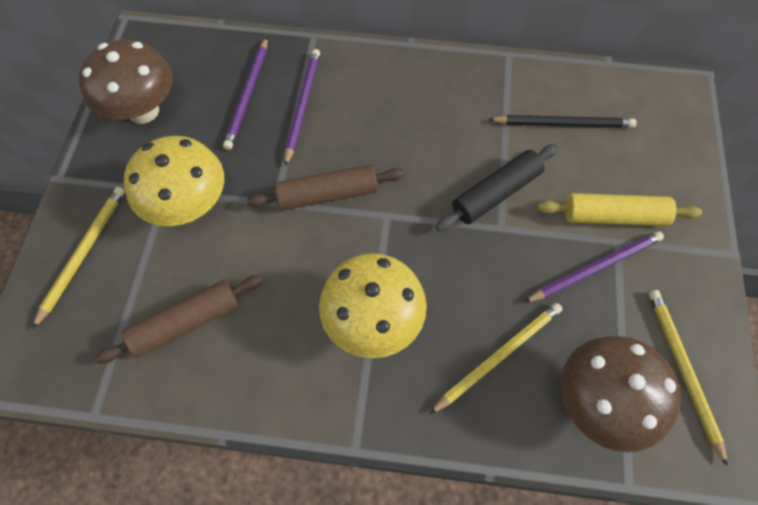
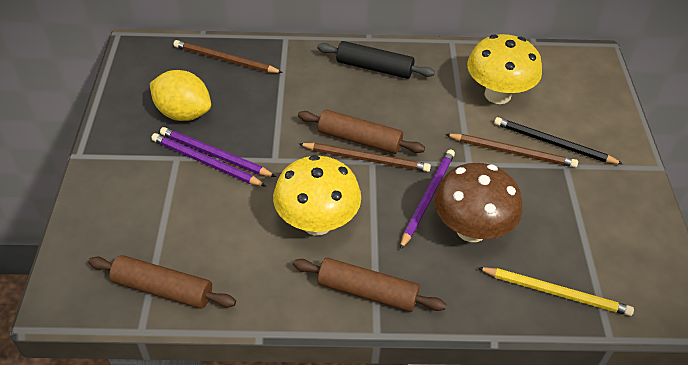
brown mushroom: [79,39,173,124] [561,336,681,452] = 2 -> [434,163,523,242] = 1
brown pencil: none = 0 -> [173,40,283,73] [299,143,431,172] [445,134,578,168] = 3
brown rolling pin: [95,275,263,364] [247,165,404,211] = 2 -> [88,255,236,309] [293,258,446,312] [298,110,425,154] = 3
yellow lemon: none = 0 -> [150,70,211,121] = 1
yellow pencil: [32,187,125,329] [430,303,563,414] [649,290,728,467] = 3 -> [477,267,634,316] = 1
yellow rolling pin: [537,193,702,226] = 1 -> none = 0

